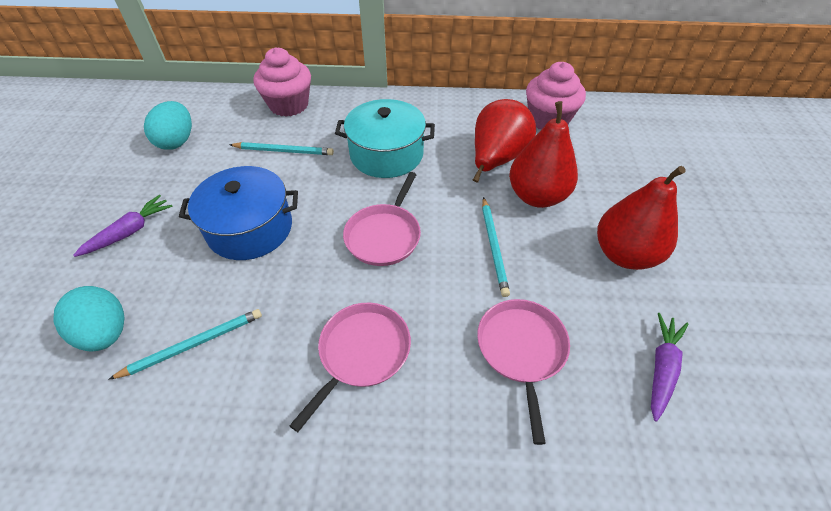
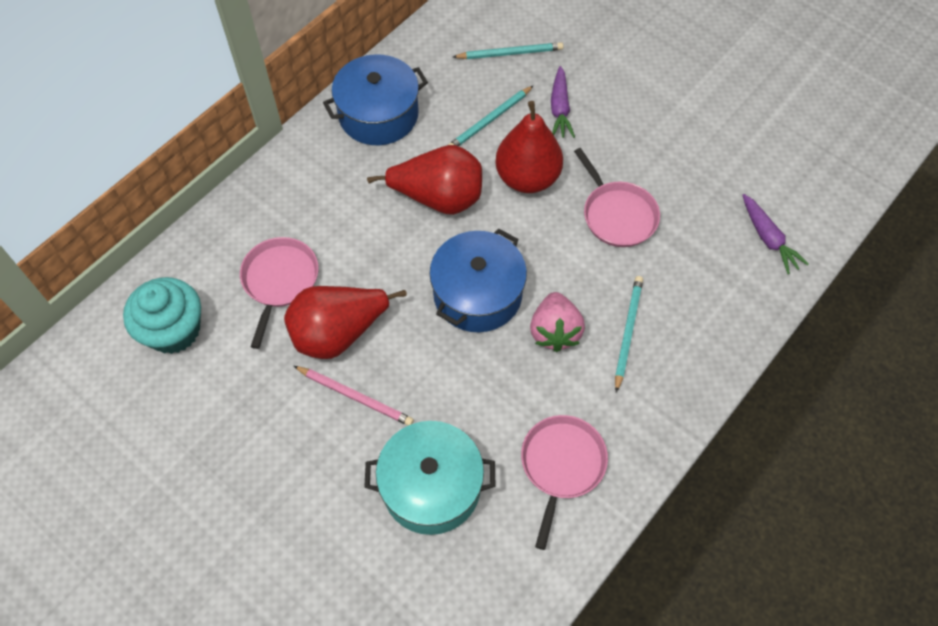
blue pot: [179,166,298,260] = 1 -> [323,54,428,145] [429,228,527,332] = 2
pink cupcake: [254,47,311,117] [526,62,586,130] = 2 -> none = 0
pink pencil: none = 0 -> [294,366,414,426] = 1
pink strawberry: none = 0 -> [530,292,585,352] = 1
turquoise cupcake: none = 0 -> [123,277,201,354] = 1
turquoise egg: [53,286,125,352] [144,101,192,150] = 2 -> none = 0

